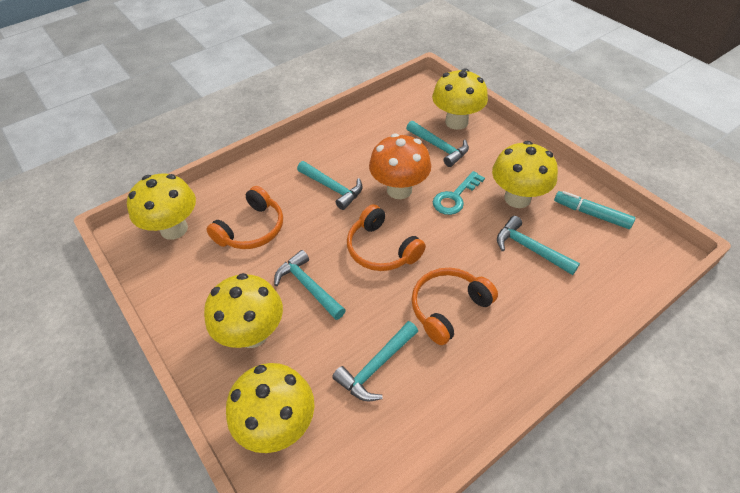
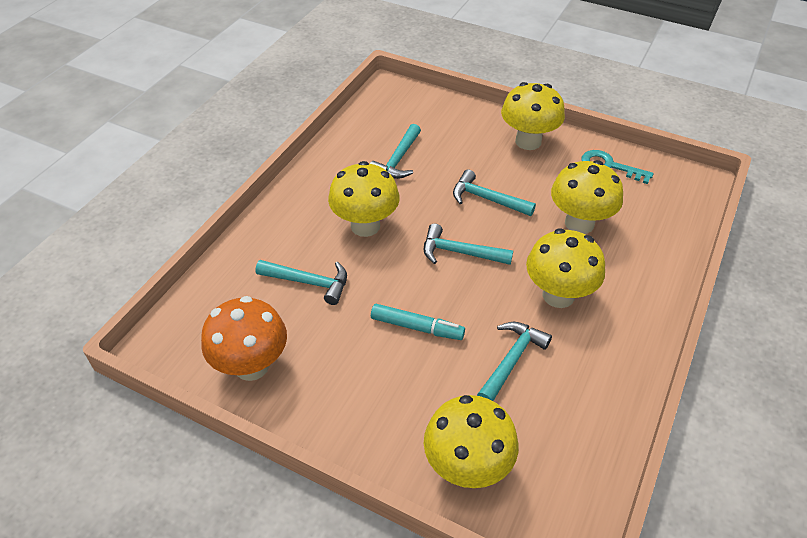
orange headphones: [206,186,283,249] [347,205,426,271] [412,268,498,345] = 3 -> none = 0

